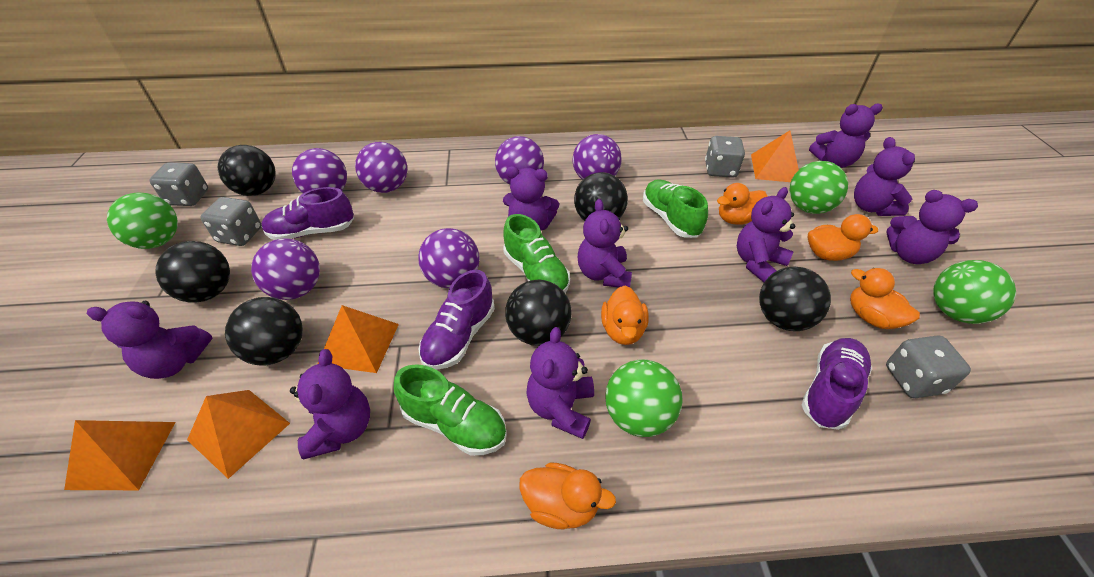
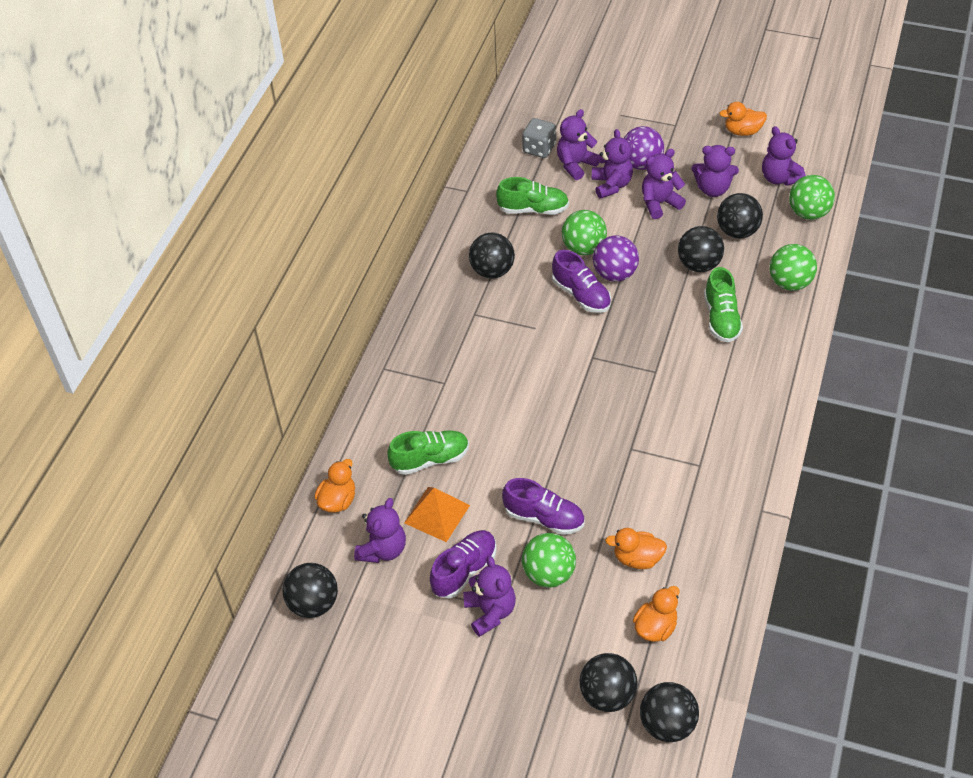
grey dice: [149,162,208,206] [200,197,262,246] [705,136,745,178] [886,336,971,398] = 4 -> [522,118,556,158] = 1
orange duck: [519,463,616,529] [601,286,649,345] [717,183,767,225] [807,214,878,261] [850,268,920,329] = 5 -> [315,459,355,513] [605,528,667,569] [633,586,680,642] [719,102,767,136] = 4
orange pyramid: [64,420,176,490] [187,390,290,479] [318,305,399,373] [751,131,799,182] = 4 -> [404,487,470,542] = 1
purple ball: [251,238,320,300] [292,148,347,193] [355,142,407,193] [418,228,480,288] [495,136,544,184] [572,134,622,180] = 6 -> [593,236,639,282] [624,126,664,170] = 2
purple teddy bear: [87,301,213,379] [290,349,370,459] [503,166,559,231] [526,327,594,439] [578,199,632,287] [737,187,795,282] [809,104,883,168] [854,137,915,216] [886,190,978,264] = 9 -> [354,498,406,563] [463,556,516,637] [557,109,599,180] [592,129,633,199] [642,149,686,219] [692,145,739,197] [762,126,806,186] = 7

